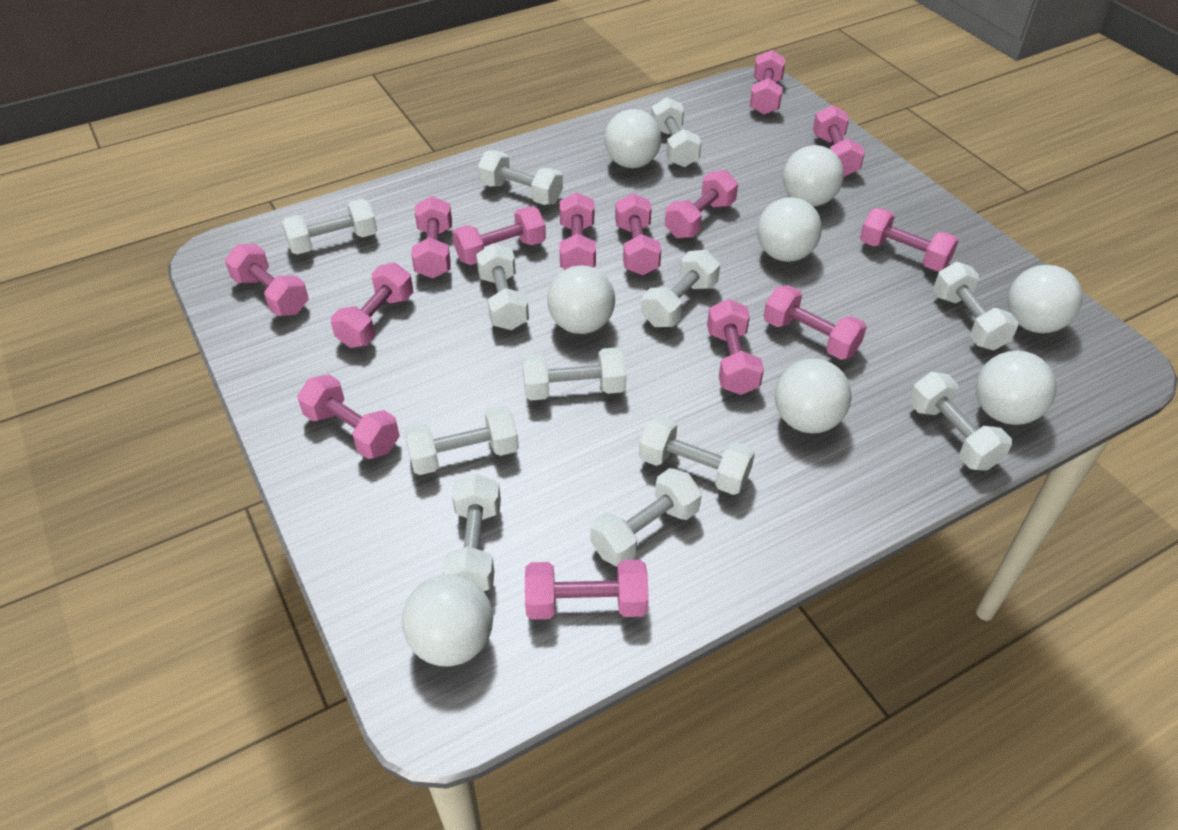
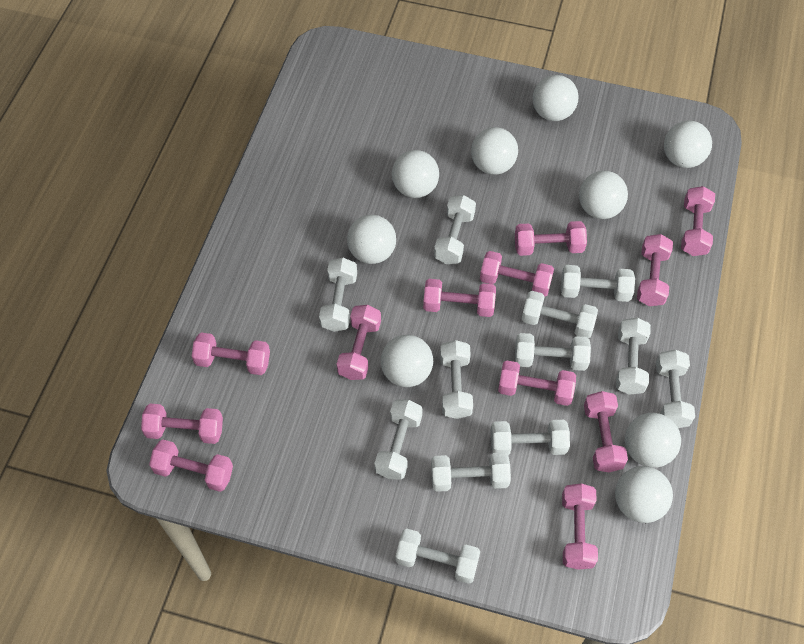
pink dumbbell: [225,244,309,316] [297,374,400,459] [331,263,413,348] [411,196,452,278] [453,206,546,265] [525,560,649,620] [560,192,596,269] [615,193,661,275] [665,170,738,239] [707,299,764,395] [750,50,786,115] [763,285,867,360] [813,105,865,177] [860,208,959,271] = 14 -> [141,403,223,444] [149,440,233,492] [192,333,270,375] [337,305,381,380] [423,279,496,317] [480,251,554,296] [498,360,576,406] [515,221,587,256] [562,483,598,570] [584,391,628,472] [637,234,673,306] [681,186,715,256] = 12
white ball: [402,574,493,667] [547,265,615,334] [604,109,661,168] [757,197,822,262] [775,359,851,433] [783,145,844,206] [976,351,1057,425] [1008,265,1082,333] = 8 -> [347,215,396,264] [381,335,433,387] [392,150,439,198] [471,127,518,175] [533,75,579,121] [579,171,628,219] [615,466,673,523] [625,413,681,468] [664,121,712,168] = 9

